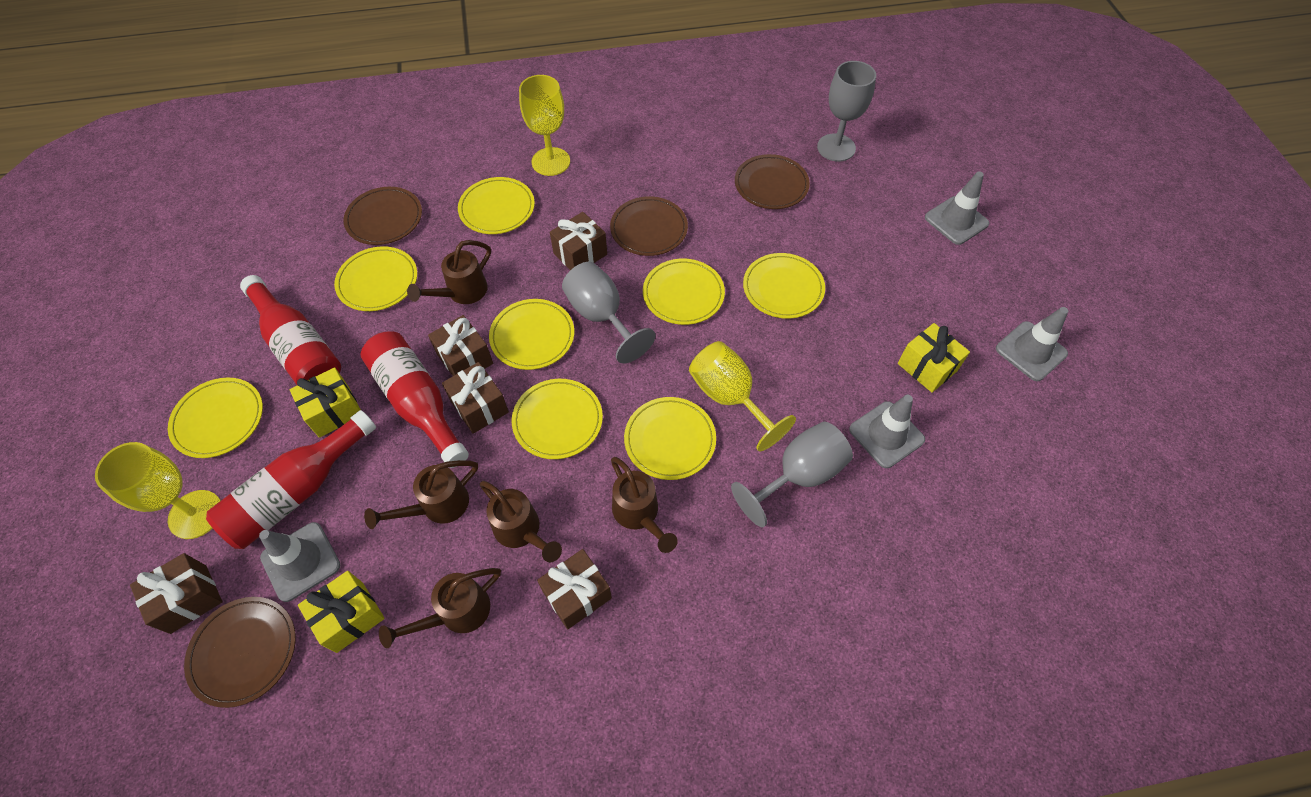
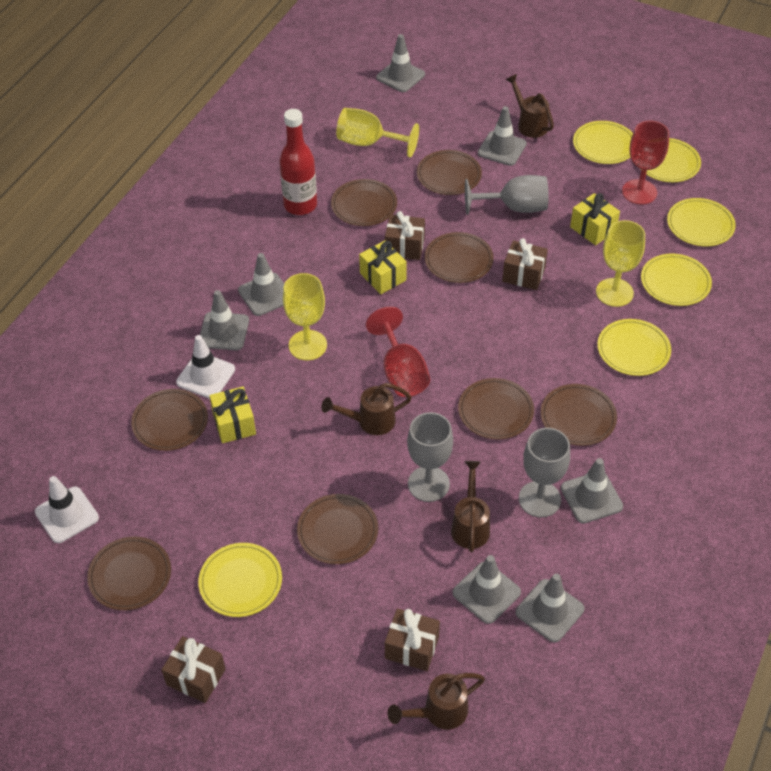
brown gift: [130,553,222,634] [428,315,493,376] [442,362,509,434] [537,549,612,629] [550,212,607,270] = 5 -> [162,636,225,703] [385,211,425,260] [385,608,440,671] [502,238,548,290] = 4
brown plate: [184,597,296,708] [343,187,422,245] [610,196,688,256] [735,154,810,209] = 4 -> [87,536,171,610] [131,389,208,451] [297,494,378,564] [331,179,397,226] [417,150,482,195] [425,232,494,283] [458,378,534,439] [540,384,617,446] = 8
brown watering can: [364,460,478,529] [379,568,501,648] [407,240,491,304] [479,481,562,562] [611,457,678,553] = 5 -> [321,383,412,435] [387,673,485,730] [451,461,490,552] [505,74,554,138] = 4
grey traffic cone: [259,522,340,602] [849,395,925,468] [925,171,989,245] [996,307,1068,381] = 4 -> [200,290,249,350] [238,253,284,316] [376,34,425,92] [452,555,521,624] [478,106,527,166] [515,574,584,643] [561,458,623,523] = 7
red bottle: [206,410,376,549] [240,275,341,385] [361,331,469,468] = 3 -> [279,109,317,215] = 1
red goblet: none = 0 -> [366,307,430,397] [622,121,669,205] = 2
white traffic cone: none = 0 -> [35,476,99,543] [176,335,235,399] = 2
yellow plate: [168,378,263,458] [334,246,417,311] [458,177,535,234] [489,299,574,370] [512,379,603,459] [624,397,716,480] [643,259,725,325] [743,253,825,319] = 8 -> [198,543,282,617] [573,121,633,164] [597,319,671,376] [641,254,712,306] [646,138,701,182] [667,198,736,246] = 6

